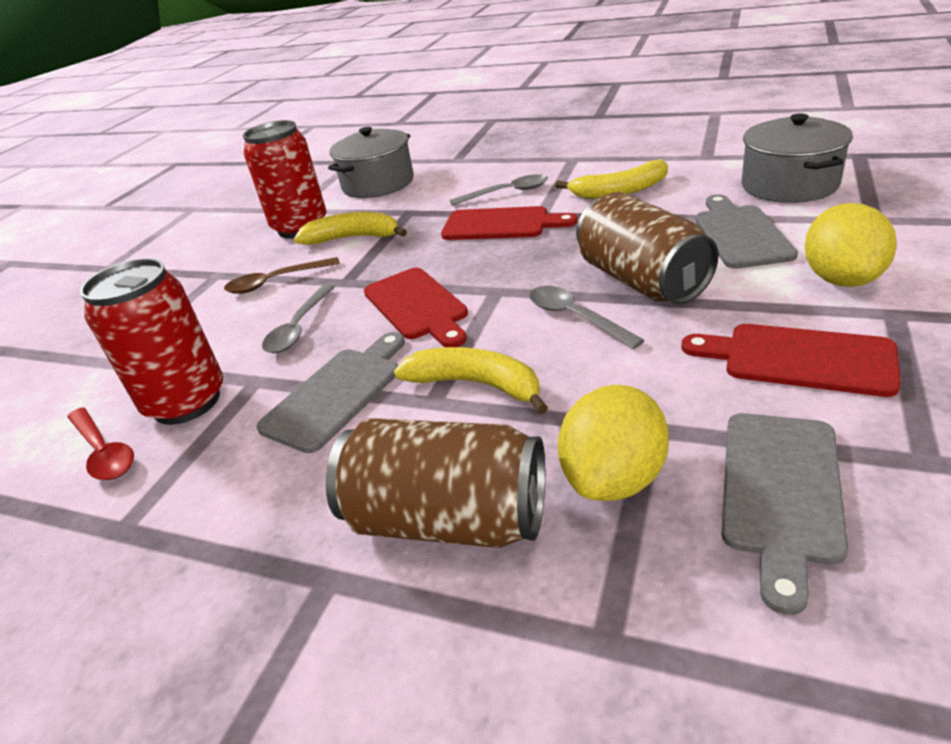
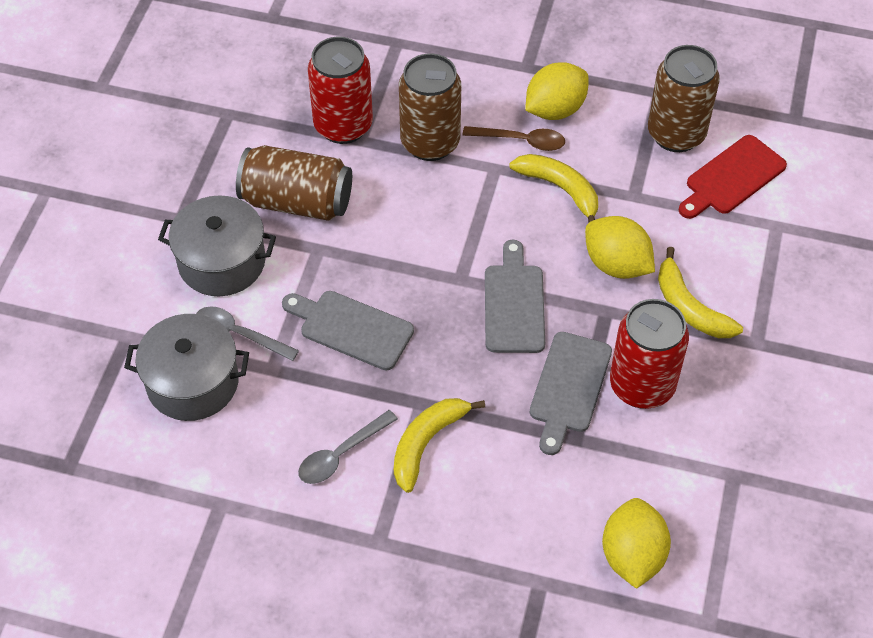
brown can: [326,418,545,548] [576,192,719,305] = 2 -> [236,145,352,221] [399,53,461,161] [648,45,720,152] = 3
grey spoon: [262,284,335,353] [450,174,548,206] [529,286,645,349] = 3 -> [196,307,299,361] [298,410,398,484] = 2
red cutting board: [364,268,468,347] [441,206,578,240] [682,324,901,397] = 3 -> [679,135,787,219] = 1
red spoon: [67,407,134,480] = 1 -> none = 0
yellow lemon: [558,385,669,501] [805,203,897,287] = 2 -> [525,62,589,120] [585,216,655,279] [602,498,671,589] = 3

